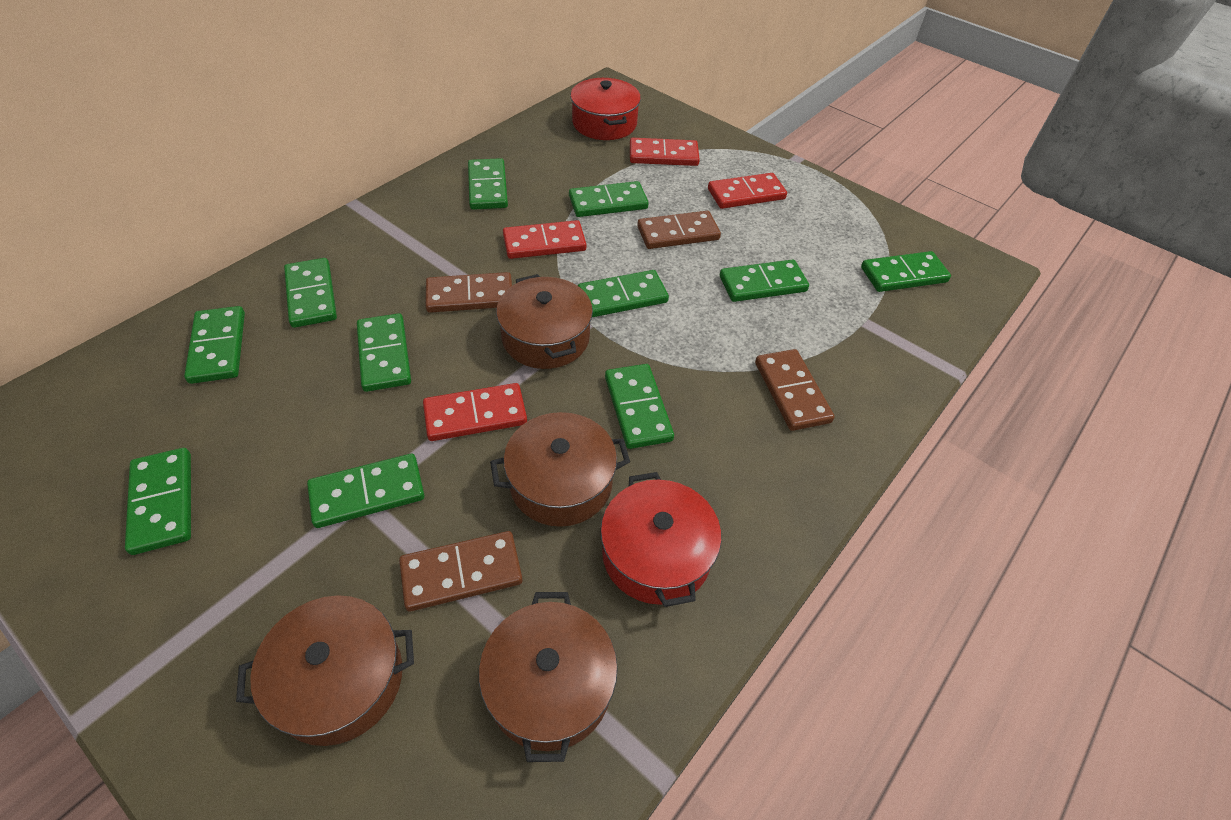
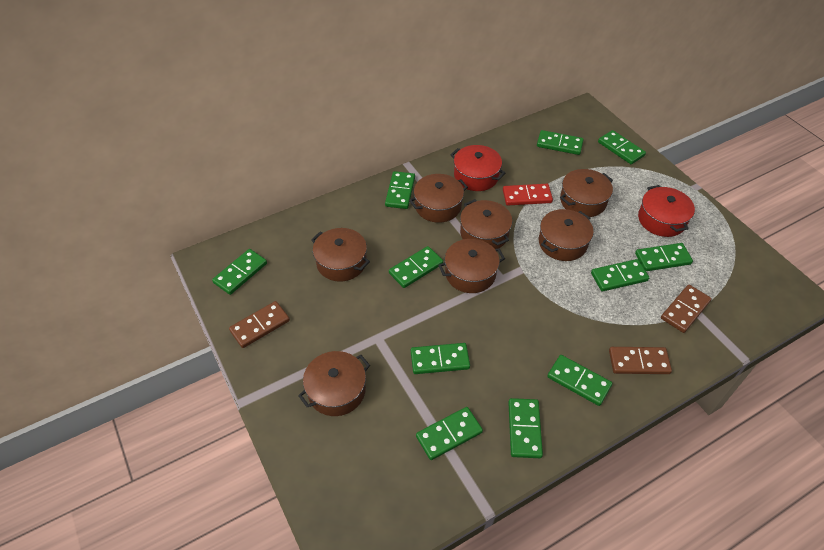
brown domino: [399,531,523,611] [425,272,512,313] [637,211,721,249] [755,349,835,431] = 4 -> [229,301,290,348] [609,347,672,374] [661,285,712,333] = 3
brown pot: [236,595,414,746] [479,592,618,762] [490,412,630,527] [496,274,593,369] = 4 -> [298,351,370,416] [311,228,370,282] [409,174,468,223] [438,239,505,293] [460,199,513,249] [539,209,594,261] [560,169,613,217] = 7
red domino: [423,383,527,441] [503,220,586,259] [630,138,700,166] [708,173,787,209] = 4 -> [503,184,553,206] = 1

